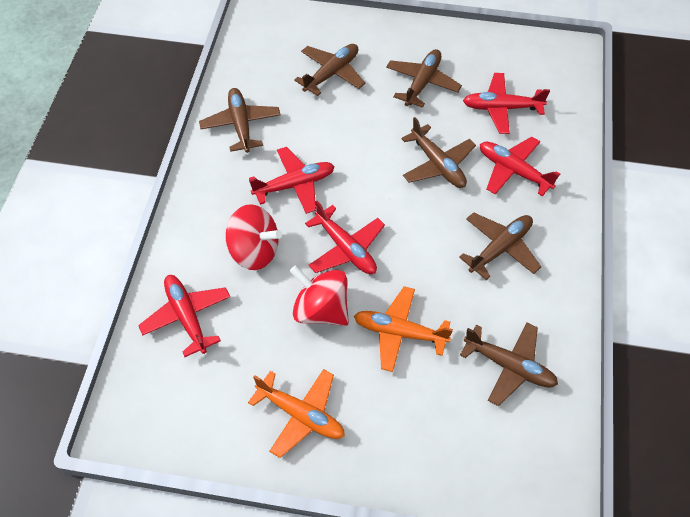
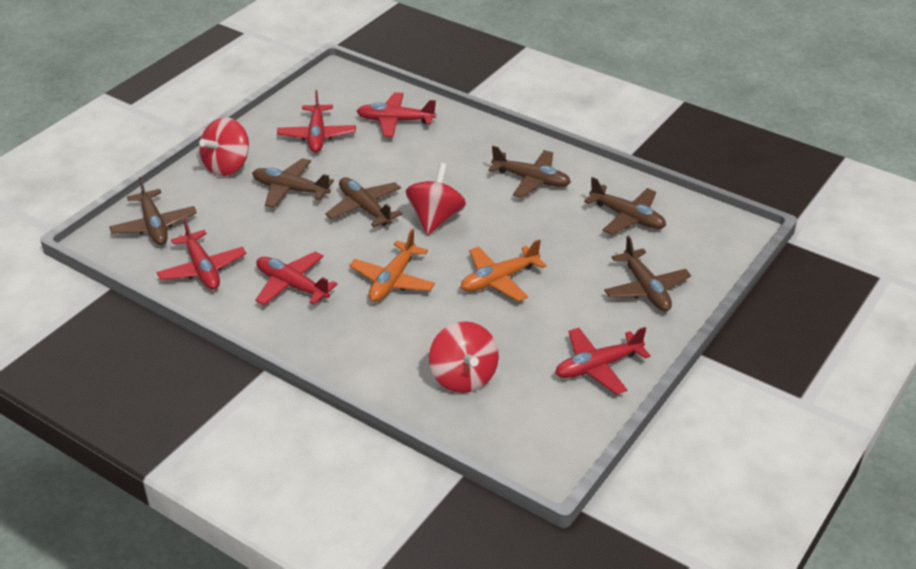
red spinning top: [226,204,282,270] [290,265,349,326] = 2 -> [199,117,249,176] [406,163,466,235] [429,321,499,393] = 3

